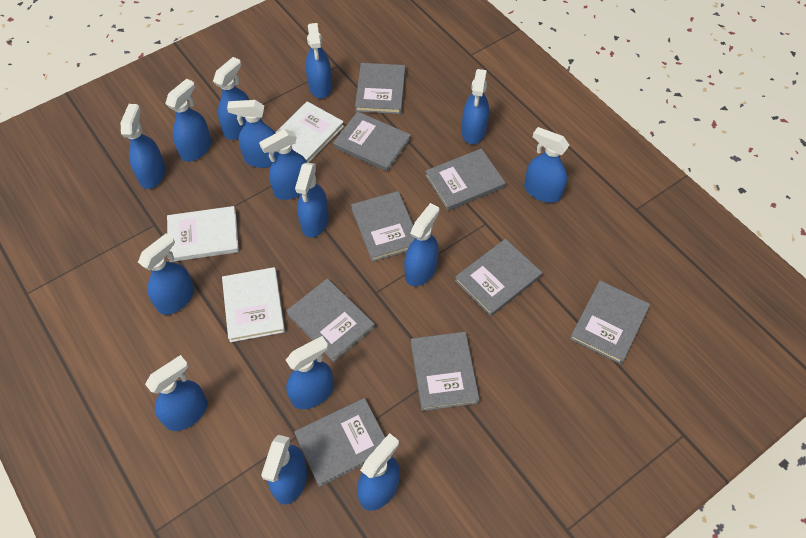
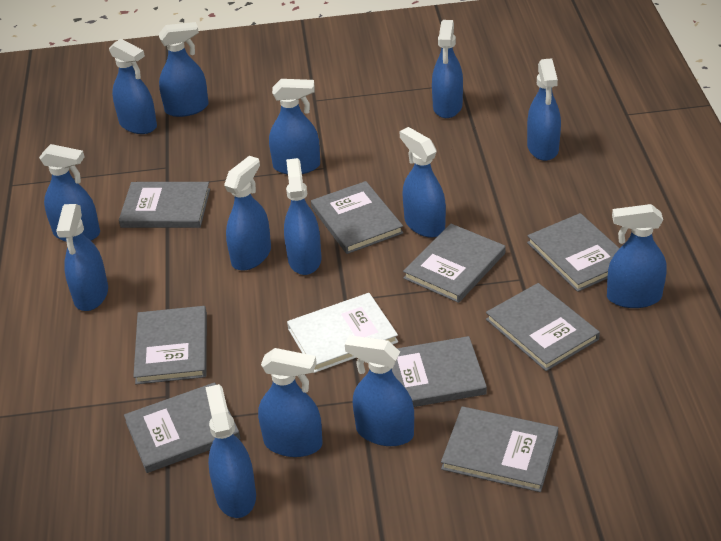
blue spray bottle: [121,104,165,189] [138,233,194,315] [145,355,208,431] [165,79,211,162] [213,57,249,140] [227,100,277,168] [259,129,307,200] [261,435,308,504] [286,336,334,409] [295,163,329,238] [306,23,332,98] [357,433,400,511] [404,203,439,286] [462,69,489,144] [524,127,569,203] = 15 -> [39,144,100,242] [56,204,108,311] [109,39,157,134] [158,22,209,117] [205,384,256,518] [224,156,271,271] [258,348,323,457] [269,79,320,175] [284,158,321,275] [345,335,414,446] [399,127,446,238] [432,20,463,118] [527,58,561,161] [607,204,667,308] = 14
white book: [167,206,239,262] [222,267,285,342] [275,101,344,163] = 3 -> [287,293,398,373] = 1

